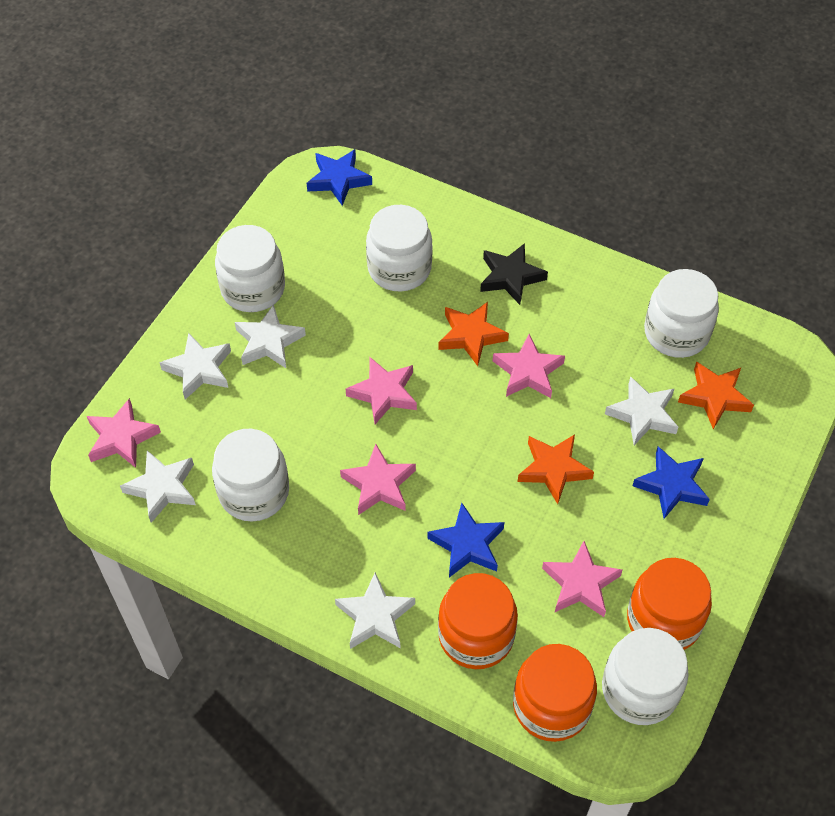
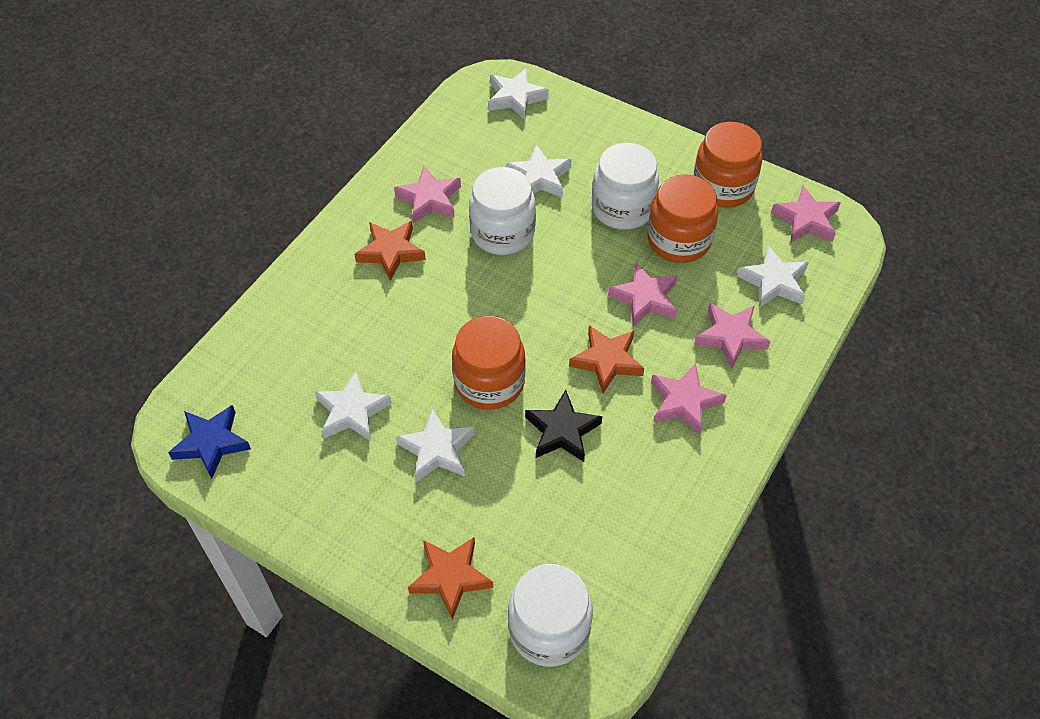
blue star: [306,149,372,206] [427,503,504,577] [632,446,710,519] = 3 -> [168,405,251,479] = 1
white jar: [212,429,289,521] [215,225,285,312] [366,205,433,292] [602,628,689,725] [644,269,719,358] = 5 -> [469,167,536,255] [508,564,593,667] [592,143,659,230] = 3

